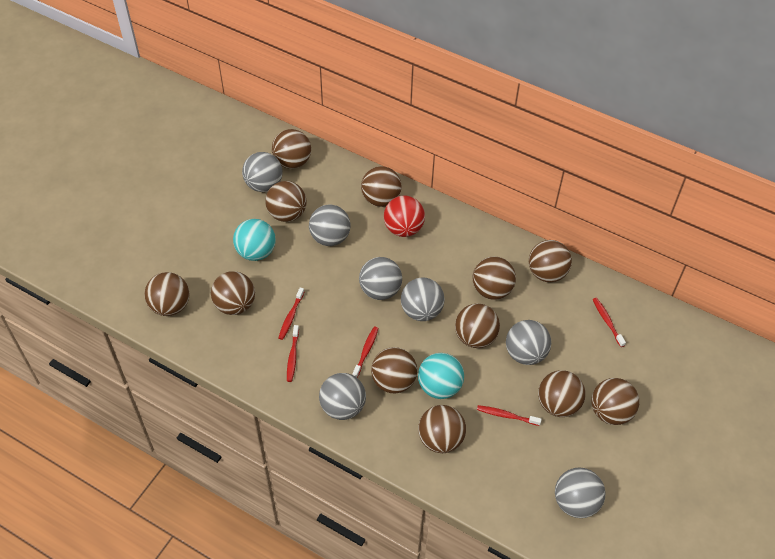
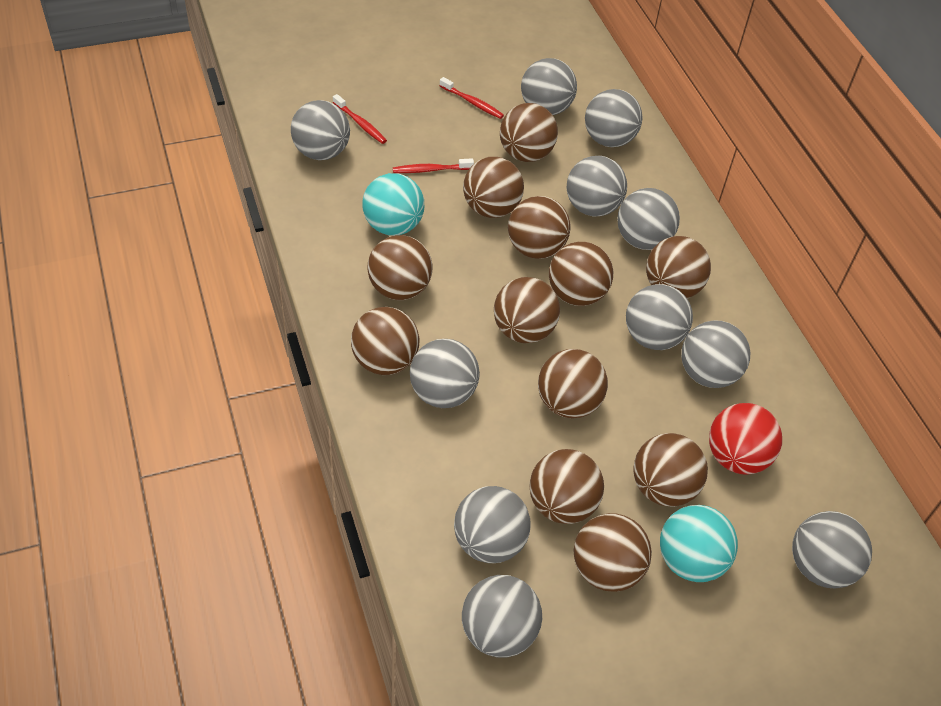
grey ball: [242,152,283,192] [309,205,351,246] [319,373,366,420] [359,257,402,300] [401,277,445,321] [506,320,551,365] [555,467,605,518] = 7 -> [291,100,350,160] [410,339,480,408] [454,486,531,563] [462,575,542,658] [521,58,577,115] [567,156,627,216] [585,89,642,147] [617,188,680,250] [626,284,693,350] [681,320,750,388] [792,511,872,588] = 11
red toothbrush: [278,287,304,340] [287,325,299,382] [352,326,379,378] [477,405,542,426] [592,298,626,347] = 5 -> [333,94,387,144] [393,158,474,173] [440,77,504,119] = 3

